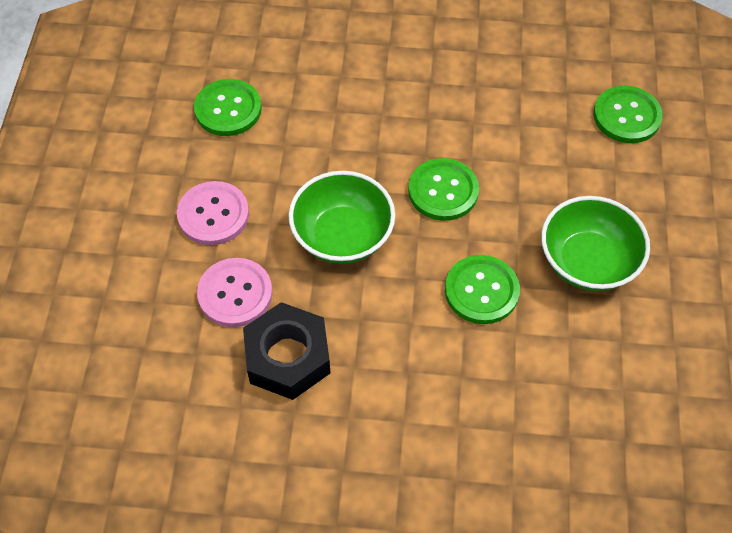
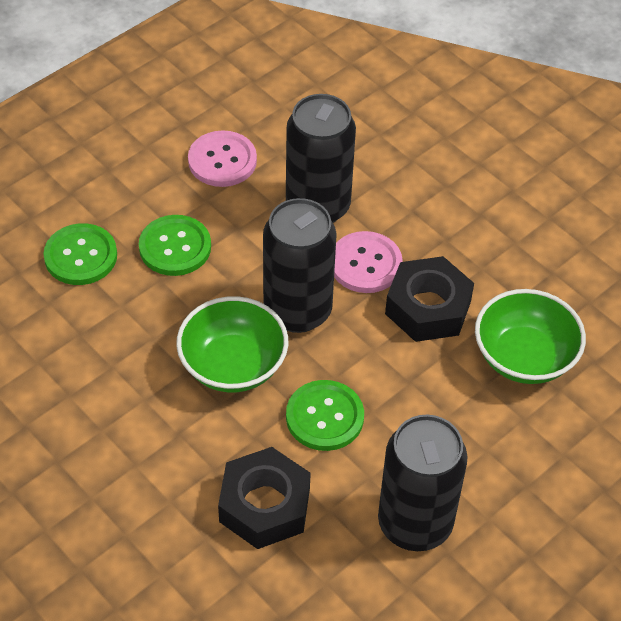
black can: none = 0 -> [263,198,337,333] [286,94,356,223] [378,415,467,551] = 3
black nut: [243,302,330,400] = 1 -> [218,447,311,549] [385,256,474,342] = 2
green button: [194,79,262,136] [408,158,479,221] [445,255,520,324] [593,86,663,143] = 4 -> [44,223,117,285] [139,215,211,276] [286,380,364,451] = 3

